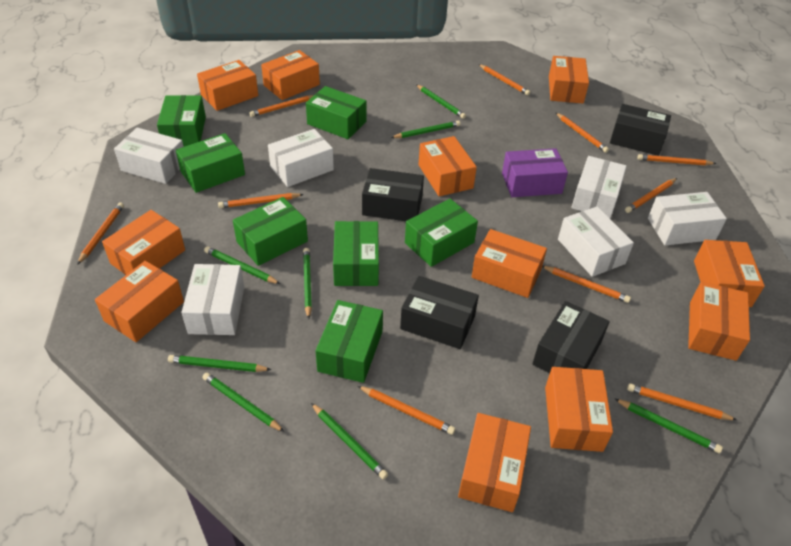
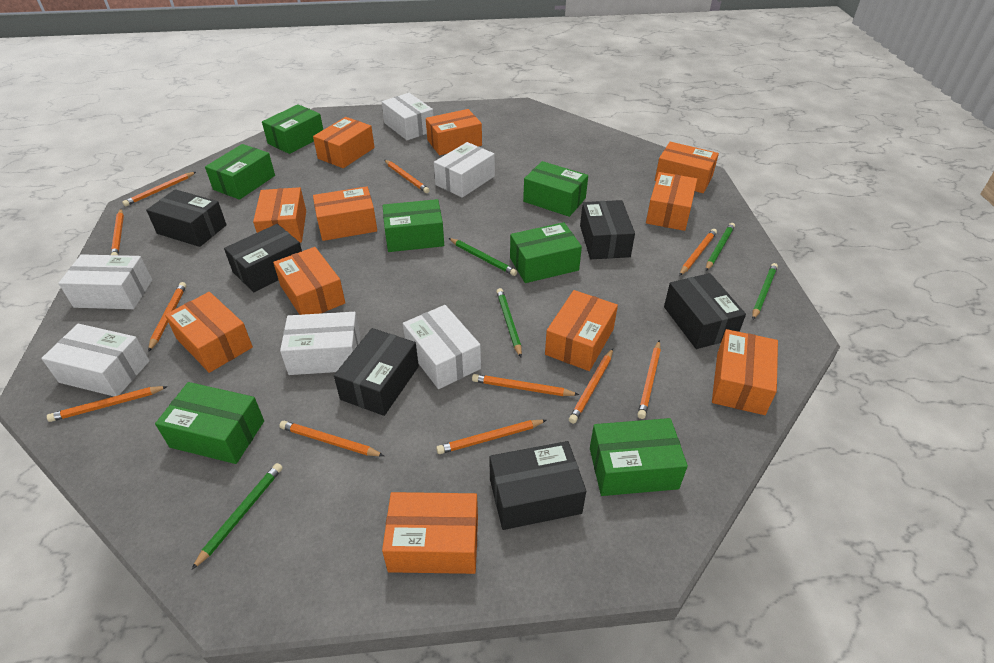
black box: [362,168,424,221] [400,276,479,349] [532,301,610,373] [610,104,671,156] = 4 -> [146,189,227,247] [224,224,302,292] [334,328,419,416] [489,441,586,530] [580,200,635,259] [664,273,746,349] = 6
green pencil: [168,355,271,372] [202,373,284,432] [204,246,280,284] [303,248,312,319] [311,403,388,480] [391,120,460,138] [417,85,466,119] [615,399,723,453] = 8 -> [191,463,283,570] [449,238,517,276] [496,288,522,357] [706,223,735,271] [752,263,778,320] = 5
orange pencil: [77,202,124,265] [218,193,304,208] [249,95,314,117] [358,386,455,435] [478,64,530,95] [542,266,631,303] [556,113,609,153] [625,178,677,213] [627,383,737,420] [637,154,716,165] = 10 -> [47,386,168,422] [111,209,124,255] [122,172,196,206] [148,282,186,352] [279,421,384,456] [384,160,430,193] [436,420,547,454] [472,374,579,396] [569,349,613,424] [637,340,661,419] [679,229,717,276] = 11
purple box: [502,148,568,197] = 1 -> none = 0

